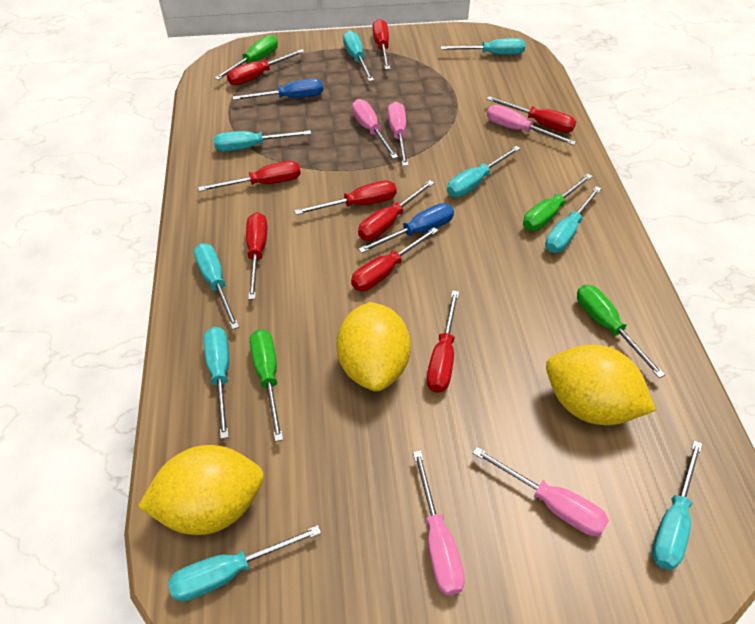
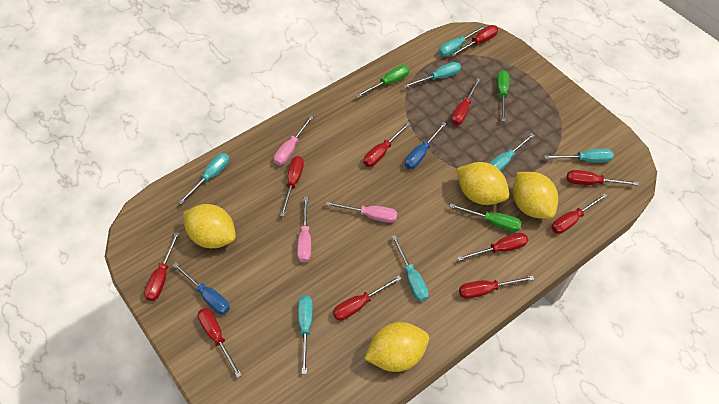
green screwdriver: [214,35,278,80] [250,329,283,442] [523,174,593,231] [577,285,665,378] = 4 -> [356,65,409,98] [449,203,522,232] [497,70,509,121] = 3
pink screwdriver: [352,99,398,159] [388,102,409,166] [413,451,465,595] [473,447,609,536] [487,105,576,145] = 5 -> [274,115,314,165] [297,197,311,263] [325,201,397,223] = 3
red screwdriver: [198,161,301,192] [227,49,305,85] [246,212,267,300] [294,181,397,215] [351,227,438,291] [358,180,434,241] [373,19,390,70] [427,290,459,393] [487,96,576,133] = 9 -> [144,232,180,301] [198,308,242,378] [280,156,304,217] [333,276,402,321] [363,122,410,167] [451,25,498,57] [451,78,481,125] [457,233,528,261] [459,275,535,299] [552,193,607,234] [567,170,639,186] = 11
turquoise screwdriver: [168,525,321,602] [194,243,239,329] [204,327,229,439] [213,130,311,151] [343,31,374,81] [441,38,525,55] [447,146,521,197] [545,186,602,253] [652,441,702,570] = 9 -> [178,153,230,204] [298,295,313,374] [392,235,429,301] [403,62,461,88] [438,25,486,57] [489,133,535,171] [544,149,614,163] = 7
yellow lemon: [138,445,264,535] [336,302,411,391] [546,345,656,425] = 3 -> [183,204,236,248] [364,322,429,372] [456,162,509,205] [513,172,558,219] = 4

